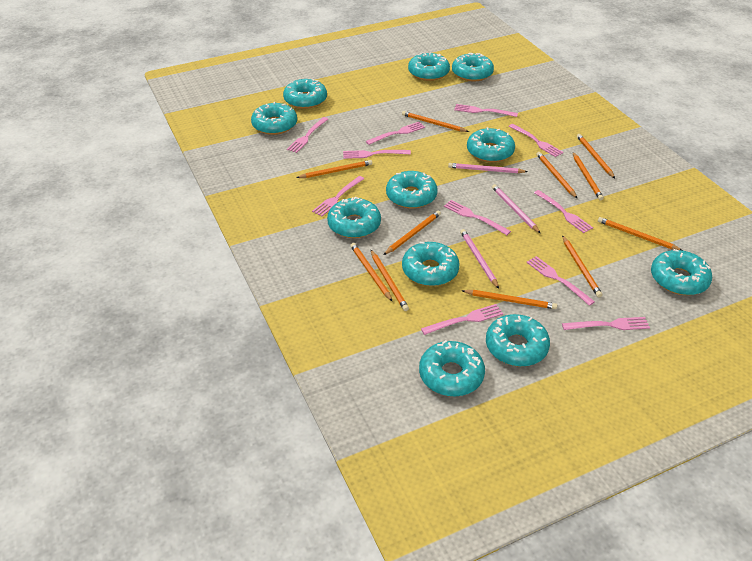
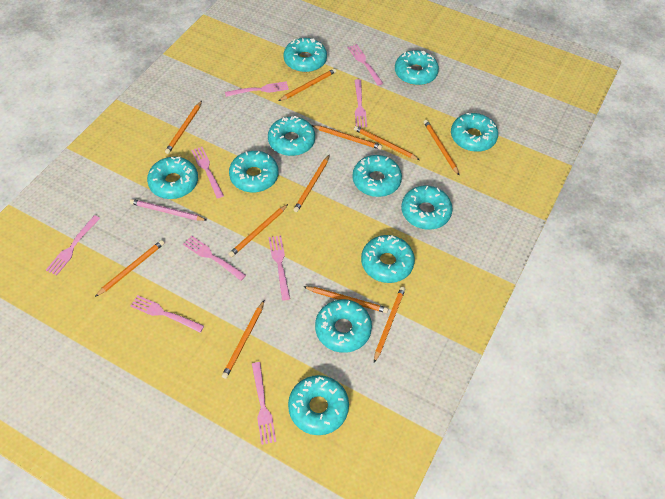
pink fork: [287,117,328,153] [312,176,364,216] [343,150,411,159] [366,122,425,145] [421,304,503,335] [444,200,511,235] [454,104,518,117] [509,124,563,157] [526,256,595,306] [534,190,593,233] [562,317,650,330] = 11 -> [46,215,100,276] [130,295,204,333] [183,236,246,281] [191,147,224,199] [225,81,289,97] [252,362,276,445] [269,236,290,301] [348,44,383,86] [355,79,367,127] = 9
pink pencil: [448,163,528,173] [460,229,499,289] [492,184,541,234] = 3 -> [130,199,207,221] = 1

